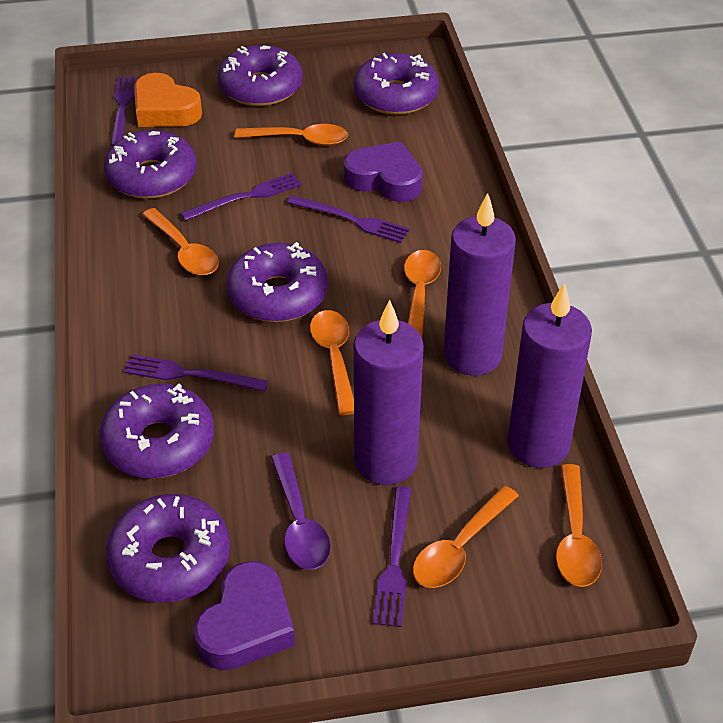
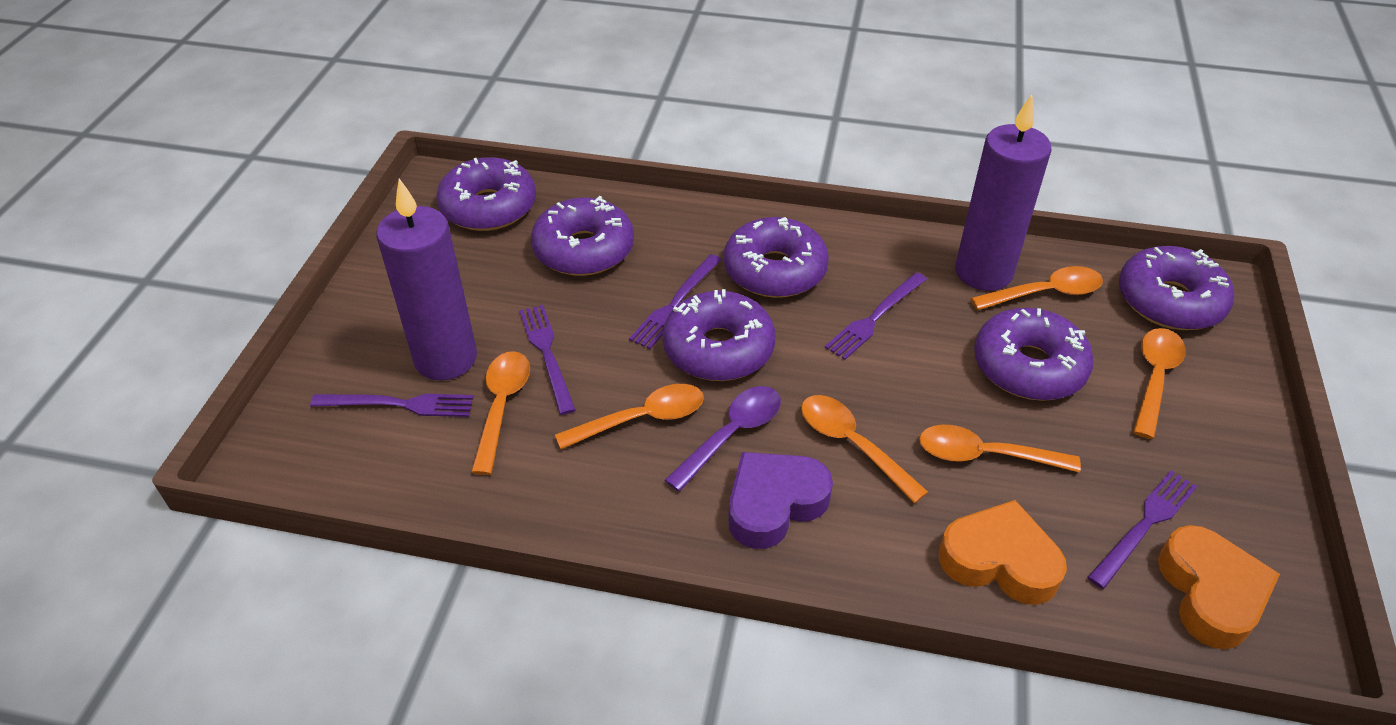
orange heart: [134,73,202,127] = 1 -> [939,500,1067,605] [1158,525,1280,649] = 2
purple candle: [354,300,424,485] [444,193,516,376] [508,282,592,468] = 3 -> [376,179,477,380] [955,94,1051,291] = 2
purple heart: [194,561,295,670] [344,142,423,202] = 2 -> [728,452,833,549] = 1

